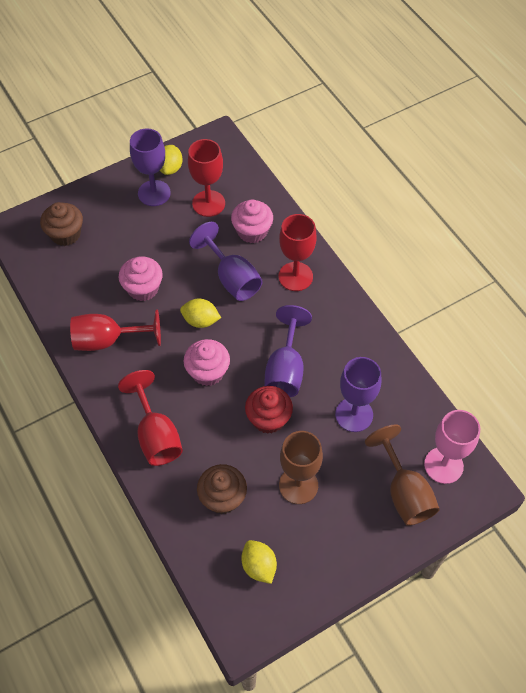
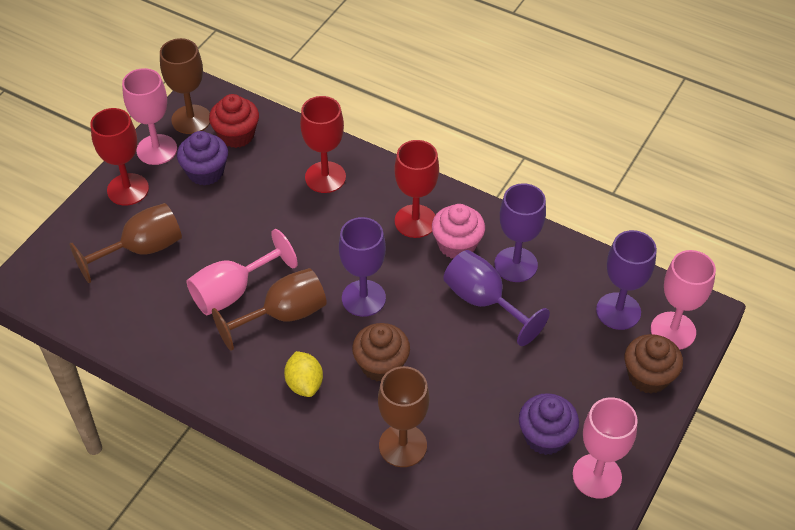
brown goblet: [279,431,323,504] [365,425,440,526] = 2 -> [70,203,182,283] [160,38,210,134] [212,268,327,351] [378,366,429,467] = 4
pink cupcake: [119,257,163,301] [184,339,230,386] [231,200,273,243] = 3 -> [432,204,485,259] = 1
pink goblet: [424,410,480,484] = 1 -> [122,68,177,165] [187,229,298,315] [572,397,638,499] [651,250,716,350] = 4
purple cupcake: none = 0 -> [177,131,228,186] [519,393,579,455] = 2
red goblet: [70,309,161,351] [118,370,183,466] [188,139,225,217] [279,214,317,291] = 4 -> [90,108,149,206] [300,96,346,193] [394,140,439,238] = 3
yellow lemon: [160,145,183,175] [180,299,221,328] [241,540,277,584] = 3 -> [284,351,323,397] = 1

